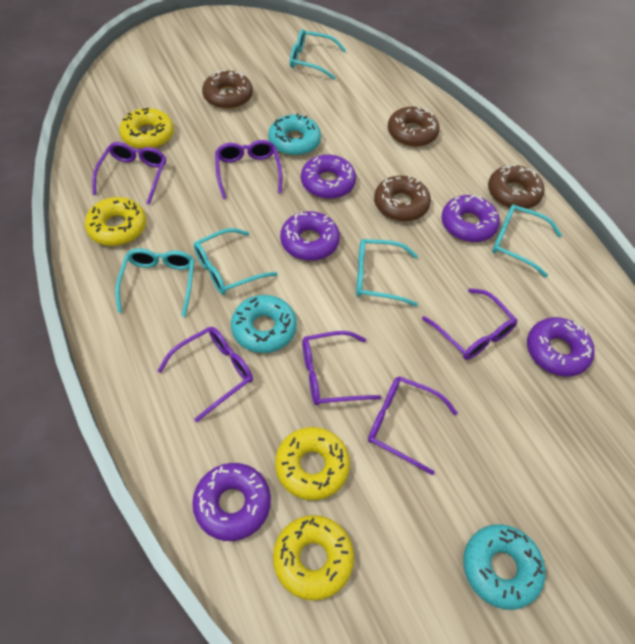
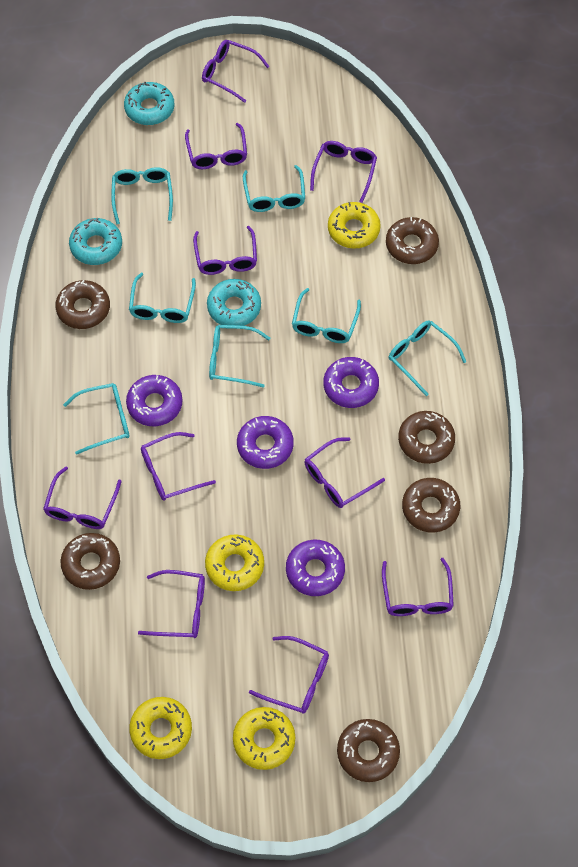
brown donut: [202,70,253,109] [374,175,431,221] [388,107,440,147] [488,164,545,209] = 4 -> [55,280,110,329] [60,533,120,590] [337,719,400,782] [386,217,439,264] [398,411,455,464] [402,478,460,533] = 6
purple donut: [192,463,271,541] [280,211,340,261] [301,154,356,199] [442,195,500,242] [527,317,595,377] = 5 -> [126,375,183,426] [237,416,294,469] [286,540,345,596] [323,357,379,408] = 4
purple glasses: [92,142,166,205] [157,327,253,422] [215,140,282,199] [302,331,382,406] [368,376,458,475] [422,288,518,360] = 6 -> [43,467,122,529] [138,570,205,638] [141,432,216,501] [185,123,247,169] [193,226,257,275] [202,40,270,103] [249,636,329,714] [304,437,385,508] [310,141,377,203] [382,558,454,616] = 10
turquoise glasses: [115,248,195,317] [194,228,278,295] [290,29,346,80] [356,239,418,306] [492,204,562,277] = 5 -> [63,383,130,455] [111,167,173,224] [129,273,196,323] [209,325,270,388] [243,165,305,212] [292,288,361,343] [389,320,466,396] = 7

